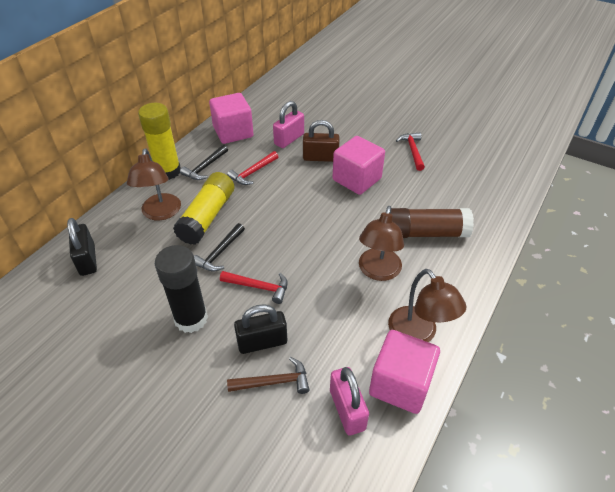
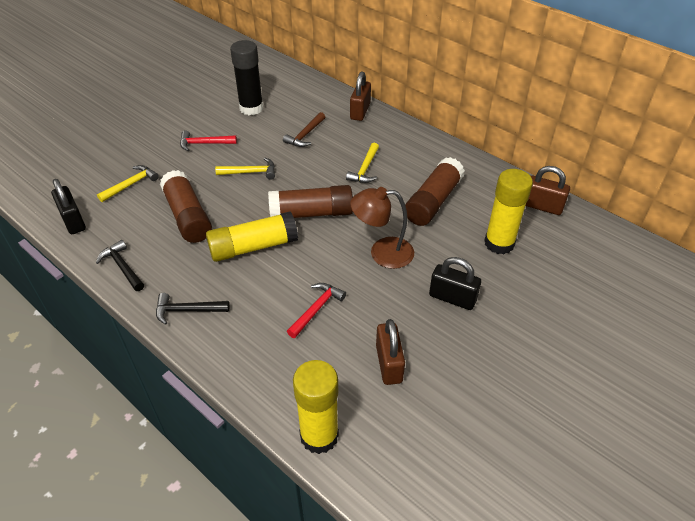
brown glue stick: [391,208,474,238] = 1 -> [160,170,212,243] [268,185,353,218] [405,157,465,226] = 3
brown lamp: [127,148,181,220] [359,206,404,281] [388,269,467,342] = 3 -> [350,187,414,269] = 1
brown padlock: [303,120,340,162] = 1 -> [350,71,371,121] [376,319,405,385] [525,166,570,215] = 3
pink cube: [209,93,254,144] [332,136,385,195] [369,330,440,414] = 3 -> none = 0
pink padlock: [273,101,304,148] [330,367,369,435] = 2 -> none = 0
red hammer: [220,271,288,304] [227,151,278,185] [396,132,425,171] = 3 -> [180,130,237,151] [287,283,346,338] = 2
yellow glue stick: [138,103,181,180] [173,172,234,245] = 2 -> [206,212,298,262] [293,360,339,454] [484,169,533,254] = 3
yellow hammer: none = 0 -> [97,165,159,202] [215,158,275,180] [346,143,379,183] = 3

